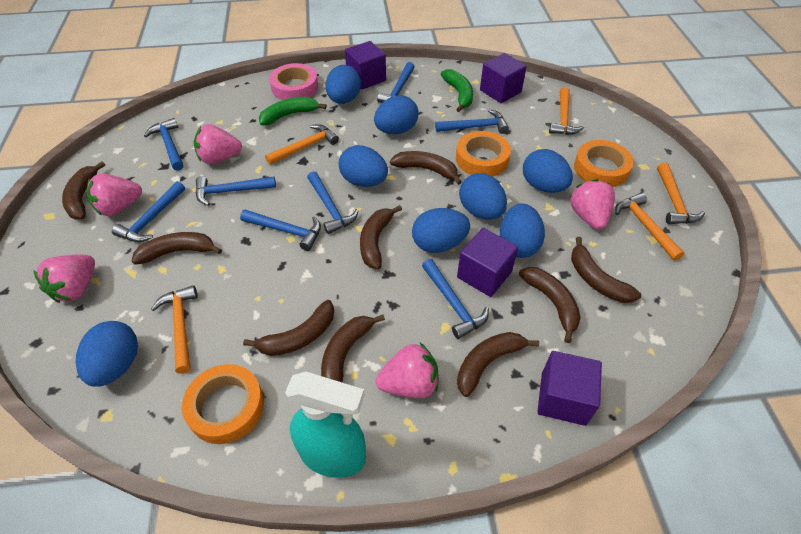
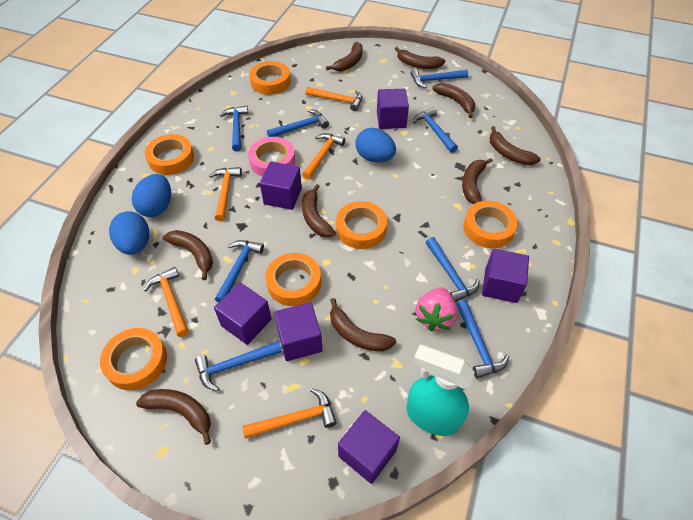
blue egg: [76,321,138,386] [325,65,361,104] [339,145,388,187] [374,95,419,134] [412,208,470,253] [459,173,507,220] [500,203,545,258] [523,149,573,193] = 8 -> [109,211,149,255] [132,174,171,217] [355,128,396,162] = 3
green banana: [259,97,327,126] [441,69,473,112] = 2 -> none = 0
orange tape: [182,364,264,444] [456,131,511,176] [574,140,634,187] = 3 -> [100,328,167,390] [145,134,194,175] [250,61,291,95] [265,253,321,306] [336,201,387,249] [464,201,518,248] = 6
pink strawberry: [33,255,95,303] [87,173,142,216] [194,124,242,164] [376,343,439,398] [570,179,615,230] = 5 -> [416,287,458,331] = 1
purple cube: [345,41,386,90] [457,228,518,297] [480,53,527,103] [538,351,602,426] = 4 -> [214,283,272,345] [260,162,302,210] [274,302,323,361] [338,410,400,484] [377,89,409,129] [482,249,529,303] = 6

